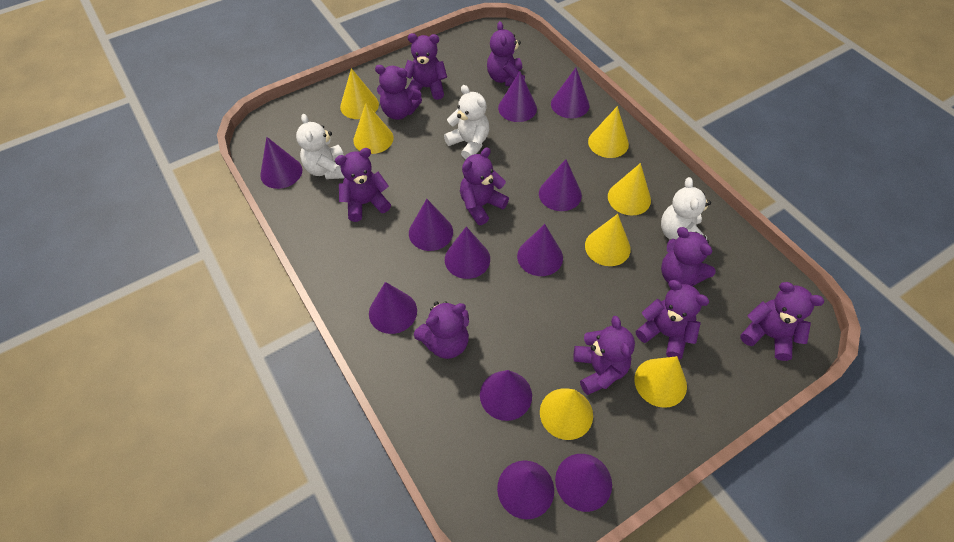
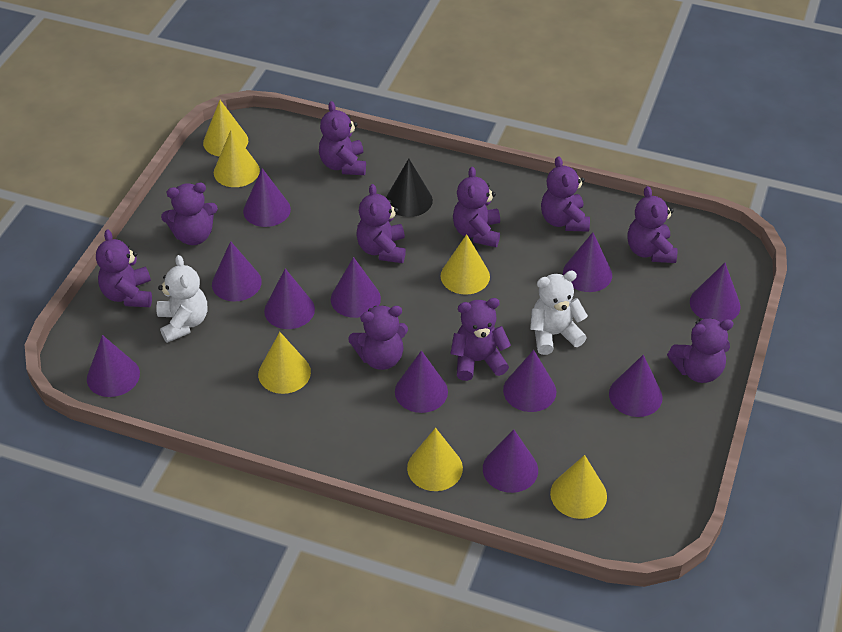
black cone: none = 0 -> [386,159,433,217] = 1
white teddy bear: [296,114,345,179] [444,85,489,159] [661,177,711,240] = 3 -> [156,255,207,343] [530,271,588,355] = 2
yellow cone: [340,68,379,119] [353,103,393,154] [540,388,593,440] [585,214,631,266] [588,106,629,158] [608,163,651,215] [634,356,687,408] = 7 -> [203,100,248,157] [214,130,260,187] [258,332,311,394] [407,428,463,491] [440,234,490,295] [550,455,607,519] = 6

